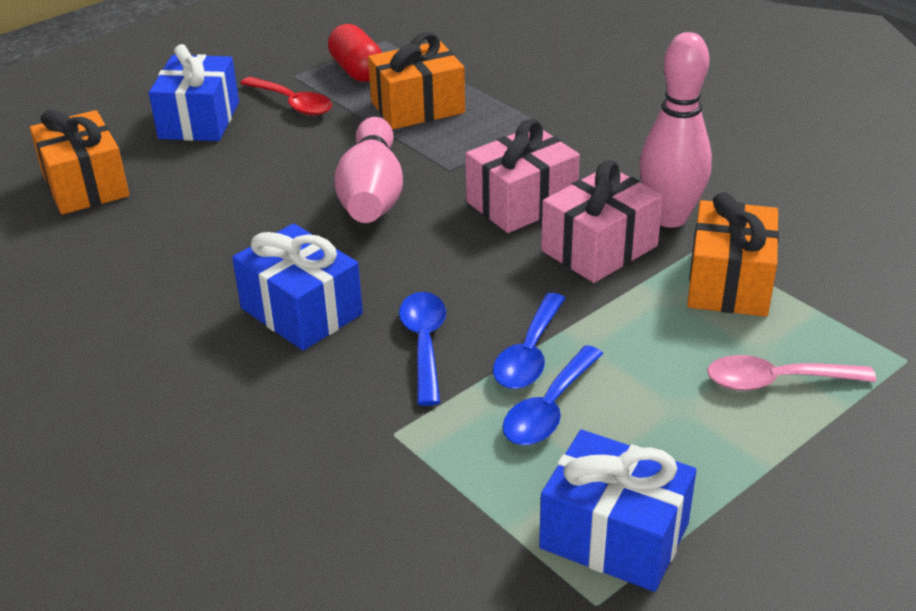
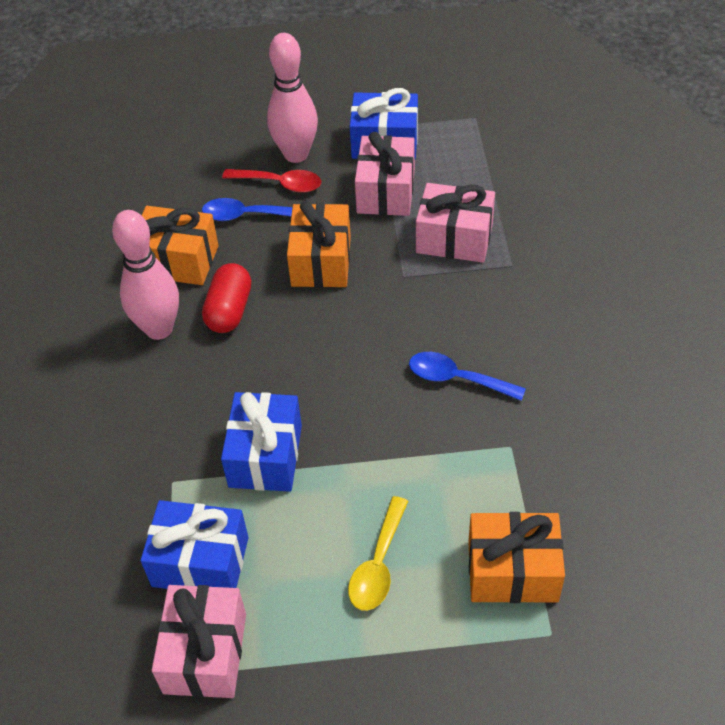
blue spoon: [399,292,446,406] [493,293,566,389] [503,345,603,445] = 3 -> [202,198,292,221] [409,352,526,401] = 2
pink gift: [465,119,580,233] [541,160,663,283] = 2 -> [152,585,246,698] [355,132,415,216] [416,183,495,263] = 3
pink spoon: [707,355,876,391] = 1 -> none = 0
yellow spoon: none = 0 -> [348,496,408,611] = 1

